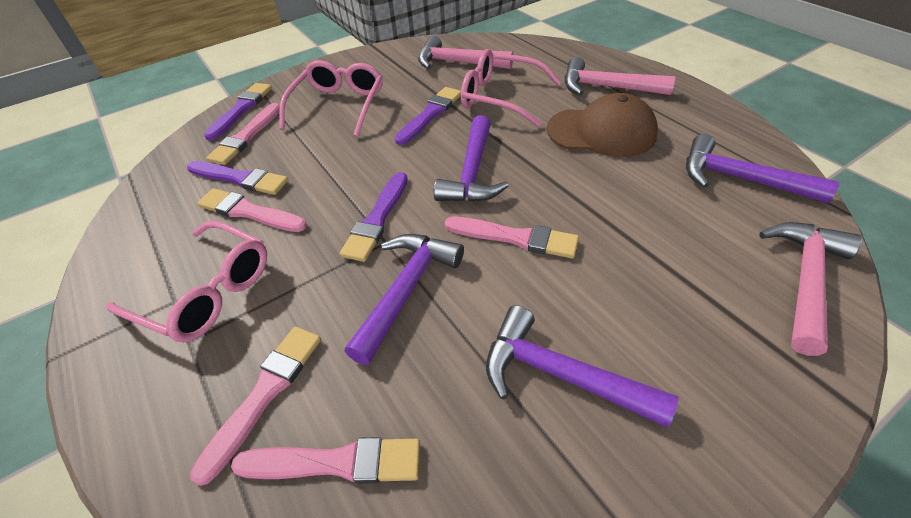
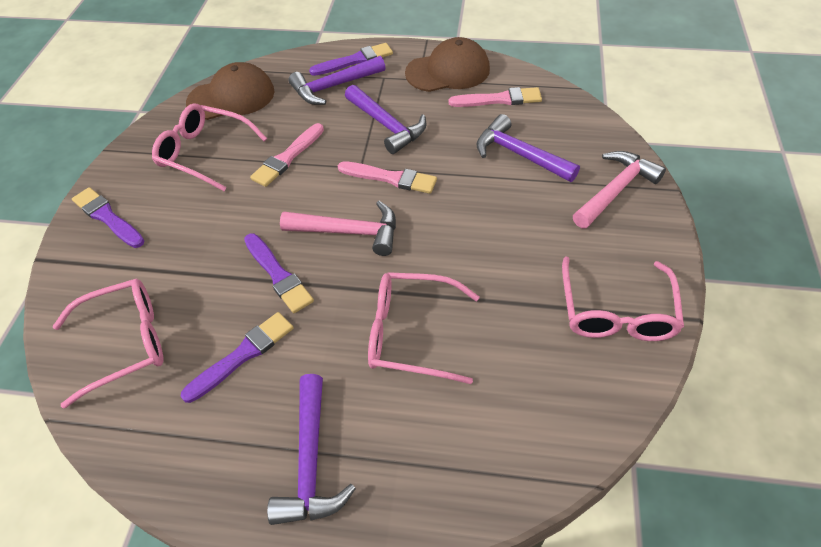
brown cap: [547,93,658,157] = 1 -> [186,62,274,120] [405,37,490,92] = 2
pink brush: [190,327,321,486] [197,188,307,232] [206,103,280,165] [231,437,420,484] [445,216,579,258] = 5 -> [250,123,324,187] [338,161,437,194] [449,87,542,107] = 3
pink glasses: [106,221,267,342] [279,60,383,137] [461,49,561,127] = 3 -> [53,279,164,409] [152,103,267,191] [368,272,479,384] [562,257,684,341] = 4
pink hammer: [418,36,513,69] [565,57,675,95] [759,222,862,356] = 3 -> [280,201,396,256] [573,151,666,229] = 2

